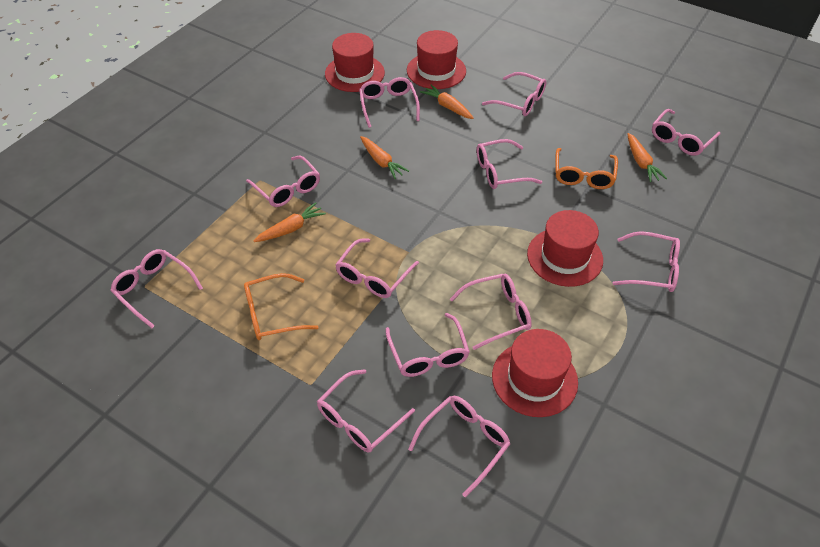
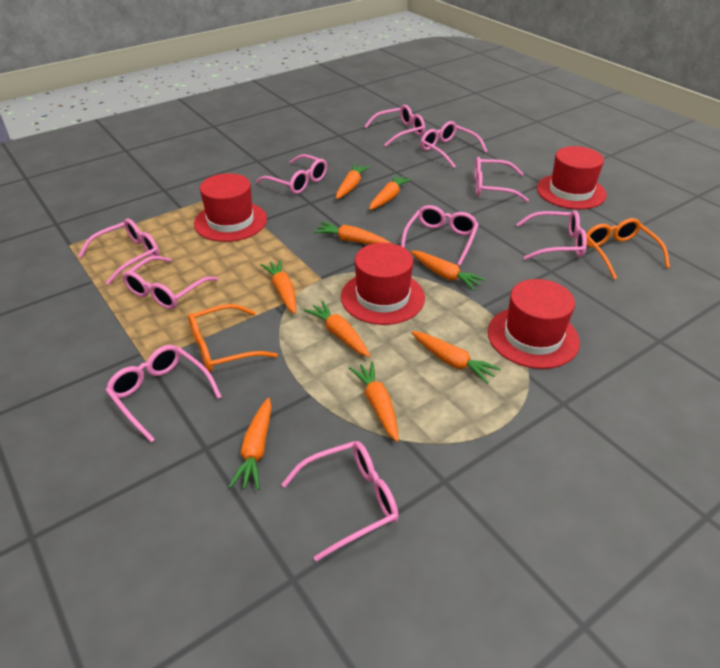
orange carrot: [254,202,326,242] [360,136,409,179] [420,84,474,119] [627,133,667,182] = 4 -> [229,398,272,490] [260,259,296,314] [304,301,370,357] [314,222,391,244] [336,164,370,199] [349,361,399,442] [369,175,412,210] [411,251,486,290] [411,331,501,384] = 9
pink glasses: [110,249,203,328] [246,155,320,207] [317,369,415,453] [335,238,419,298] [359,77,420,128] [385,313,470,377] [408,396,510,497] [450,274,532,350] [477,139,542,189] [482,72,546,116] [613,231,680,292] [652,109,721,156] = 12 -> [78,219,159,285] [105,345,222,443] [123,256,218,309] [256,154,327,194] [281,441,399,562] [364,105,425,146] [401,205,479,266] [421,121,487,168] [474,157,529,202] [516,210,587,260] = 10

